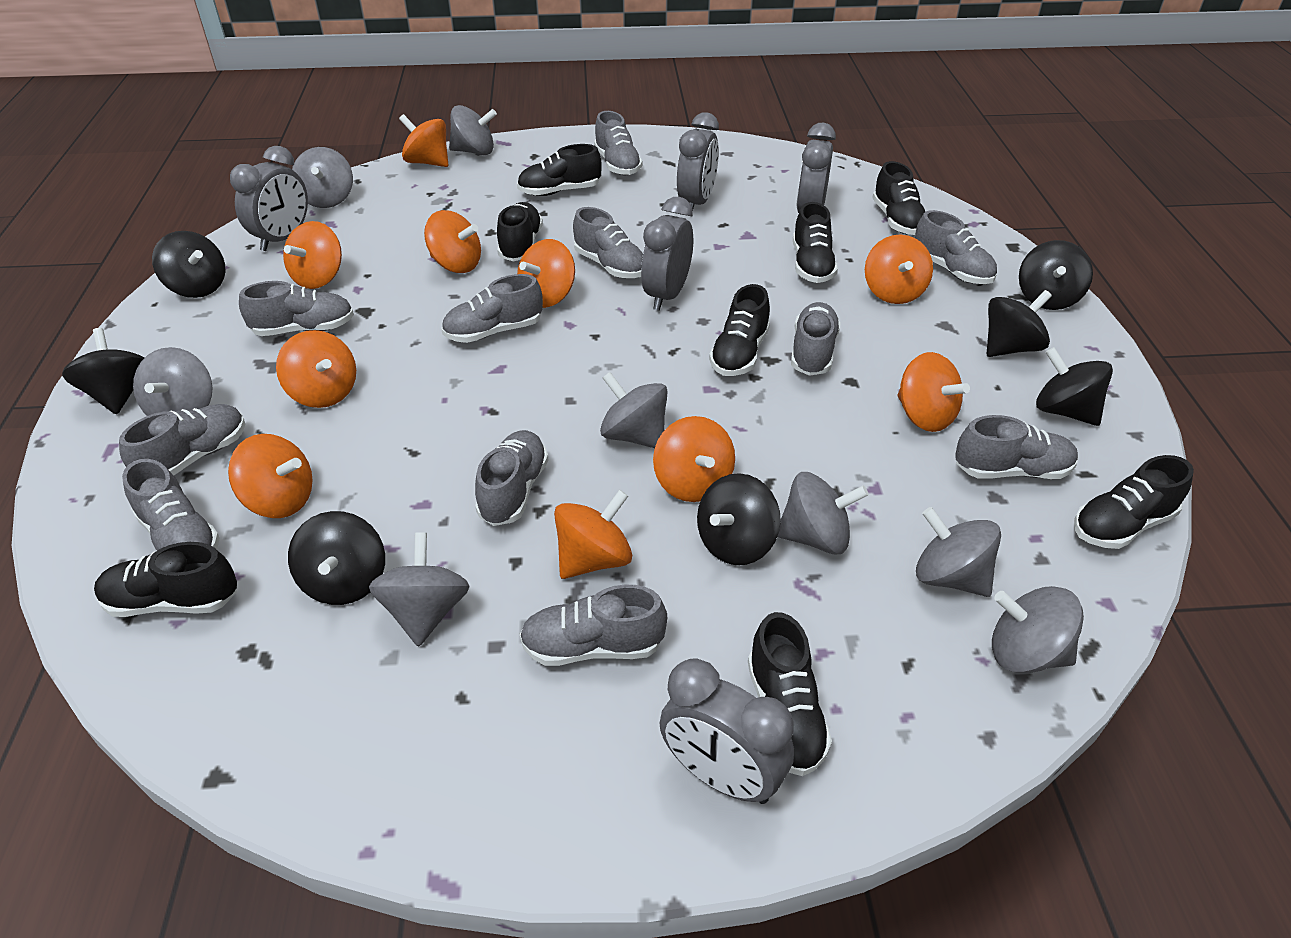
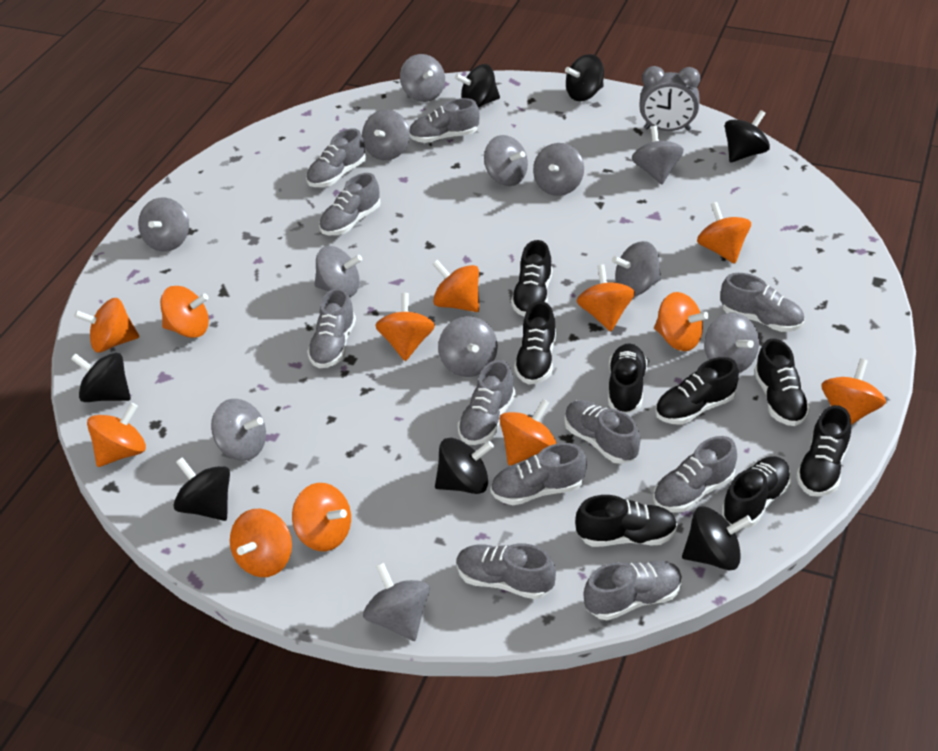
grey clock: [230,146,308,251] [641,197,693,311] [659,658,794,804] [677,112,719,209] [797,123,836,213] = 5 -> [639,66,700,131] = 1
grey spinning top: [133,347,212,416] [292,147,353,208] [369,532,470,647] [449,105,497,155] [600,372,668,448] [777,472,869,554] [916,507,1001,597] [992,586,1084,674] = 8 -> [138,197,189,252] [211,399,266,461] [314,246,362,297] [362,110,410,160] [363,562,430,641] [400,54,445,102] [438,316,498,377] [484,135,528,186] [533,143,584,196] [612,241,661,296] [632,126,684,185] [704,313,759,373] = 12
orange spinning top: [228,434,313,518] [276,330,356,408] [283,221,342,289] [399,114,449,167] [424,210,481,273] [517,239,575,308] [554,490,632,579] [653,416,735,502] [865,235,933,304] [897,352,970,432] = 10 -> [74,298,139,352] [87,403,146,467] [160,286,209,338] [230,509,292,577] [292,483,351,551] [375,293,435,361] [433,260,479,312] [499,399,557,466] [577,264,635,331] [654,292,709,351] [697,202,751,264] [821,358,886,425] = 12

